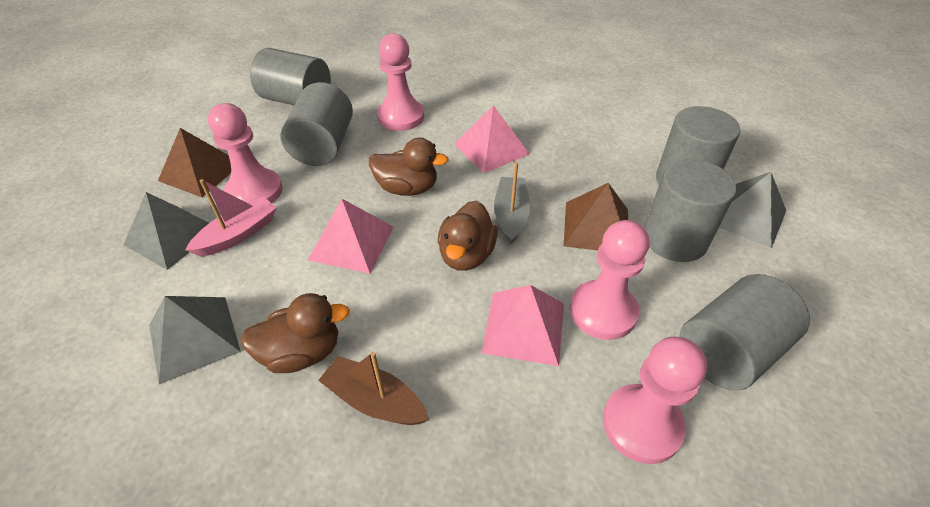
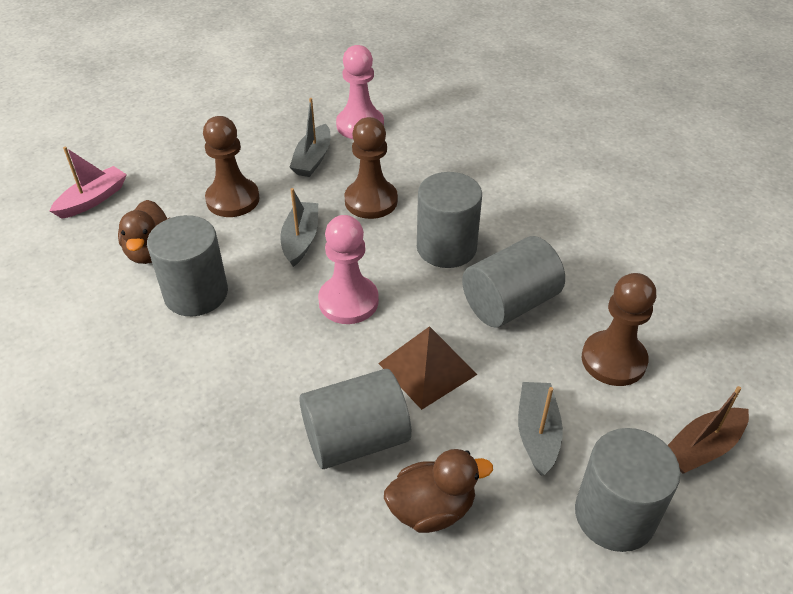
brown duck: [240,293,350,373] [369,138,449,196] [438,201,498,271] = 3 -> [118,200,170,264] [384,449,493,533] = 2
brown pawn: none = 0 -> [203,116,260,217] [344,117,398,219] [582,273,656,386] = 3
brown pyramid: [158,128,231,197] [564,183,628,250] = 2 -> [378,326,478,410] = 1
grey boat: [494,162,530,244] = 1 -> [280,188,318,267] [289,98,330,177] [518,382,563,476] = 3
grey pyramid: [124,192,209,270] [149,296,241,384] [719,172,786,248] = 3 -> none = 0
pink pawn: [208,103,283,203] [377,33,424,131] [570,220,649,340] [603,337,707,464] = 4 -> [318,215,379,324] [336,45,384,139] = 2
pink pyramid: [308,199,394,274] [454,105,529,173] [481,285,564,366] = 3 -> none = 0

